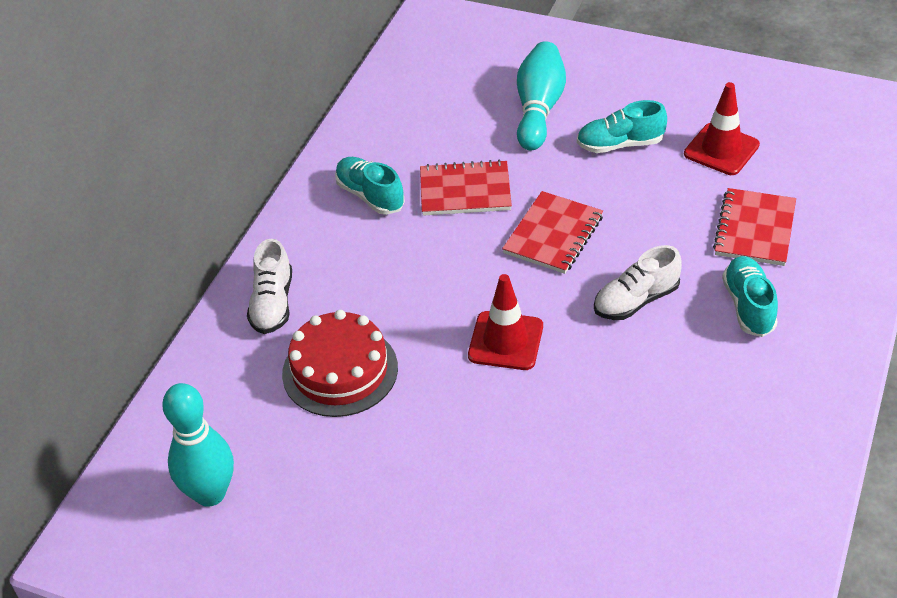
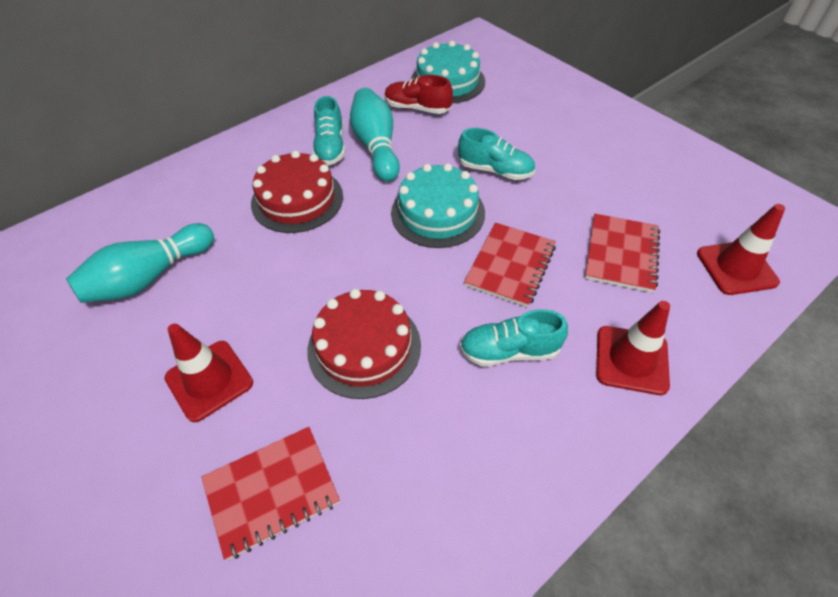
red cake: [282,310,398,417] = 1 -> [251,150,343,233] [307,289,421,399] = 2
red shoe: none = 0 -> [385,75,453,114] = 1
red traffic cone: [468,274,543,370] [684,82,760,175] = 2 -> [165,324,253,422] [596,301,670,395] [697,204,785,295] = 3
turquoise cake: none = 0 -> [391,163,485,248] [411,41,485,104] = 2
white shoe: [247,239,292,334] [594,245,682,320] = 2 -> none = 0

